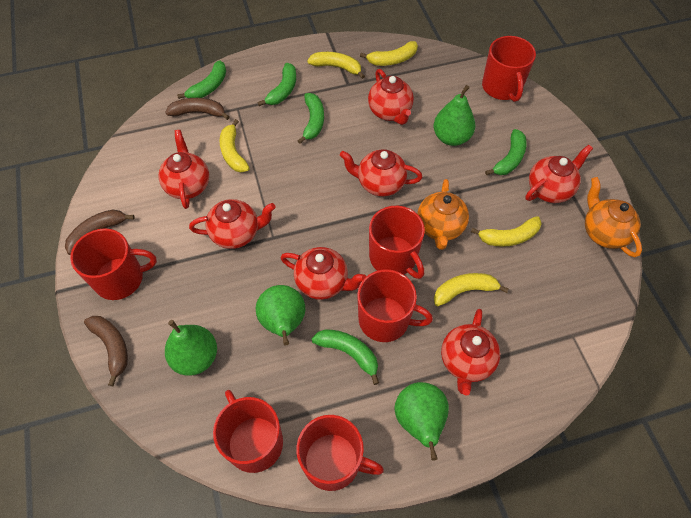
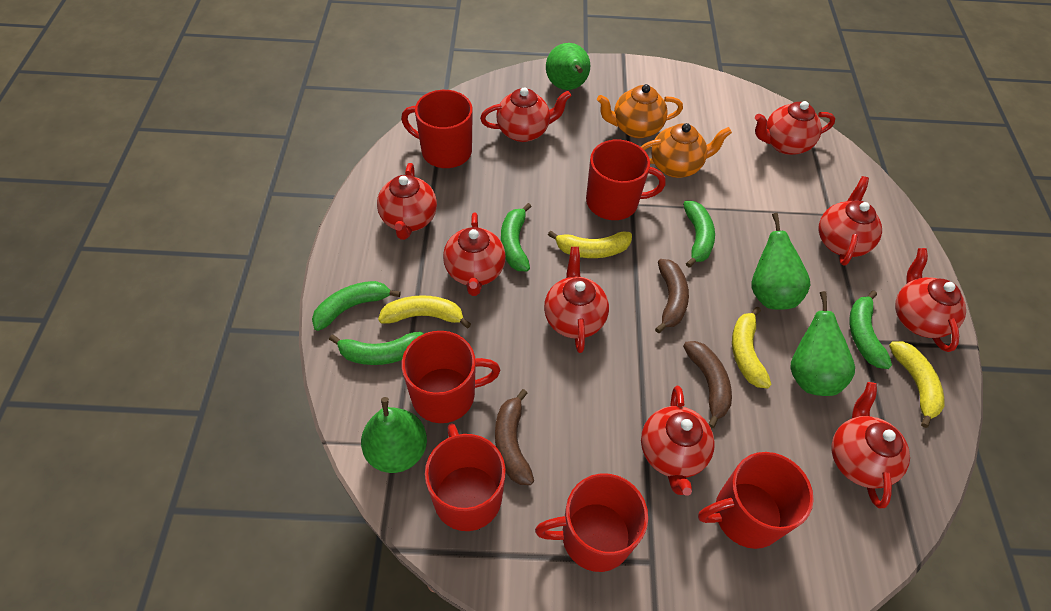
red teapot: [159,130,209,209] [189,199,276,249] [281,247,366,300] [340,149,422,197] [368,69,414,125] [441,309,500,396] [525,145,593,203] = 7 -> [377,163,437,240] [443,213,506,296] [480,87,571,142] [544,247,609,353] [641,386,715,496] [755,101,835,155] [818,176,882,266] [831,382,910,508] [895,248,966,352] = 9
yellow banana: [220,119,250,172] [307,52,365,79] [360,41,418,66] [434,273,509,306] [471,216,542,247] = 5 -> [378,295,471,328] [548,231,632,258] [732,307,772,388] [889,341,944,428] = 4

